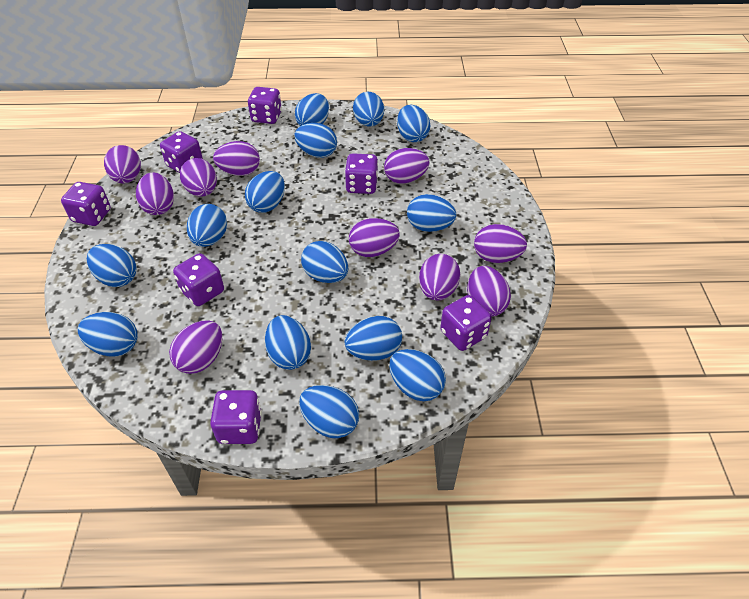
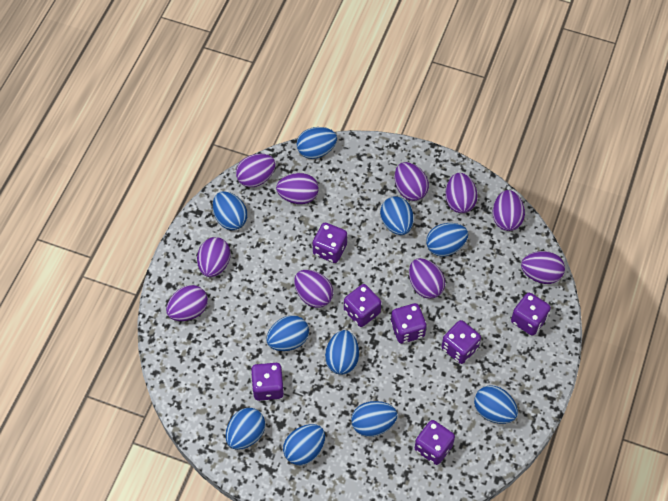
blue egg: [78,312,138,357] [87,244,136,287] [187,204,227,247] [245,171,285,213] [265,315,311,370] [294,123,337,158] [295,93,329,126] [299,385,359,438] [301,241,348,283] [345,316,402,361] [353,92,384,127] [389,349,446,401] [397,105,431,142] [407,194,456,232] = 14 -> [213,191,247,230] [226,408,265,450] [266,315,309,351] [283,424,325,465] [296,127,337,159] [325,330,359,375] [351,401,397,437] [380,196,413,235] [426,223,468,257] [474,385,518,424] = 10

